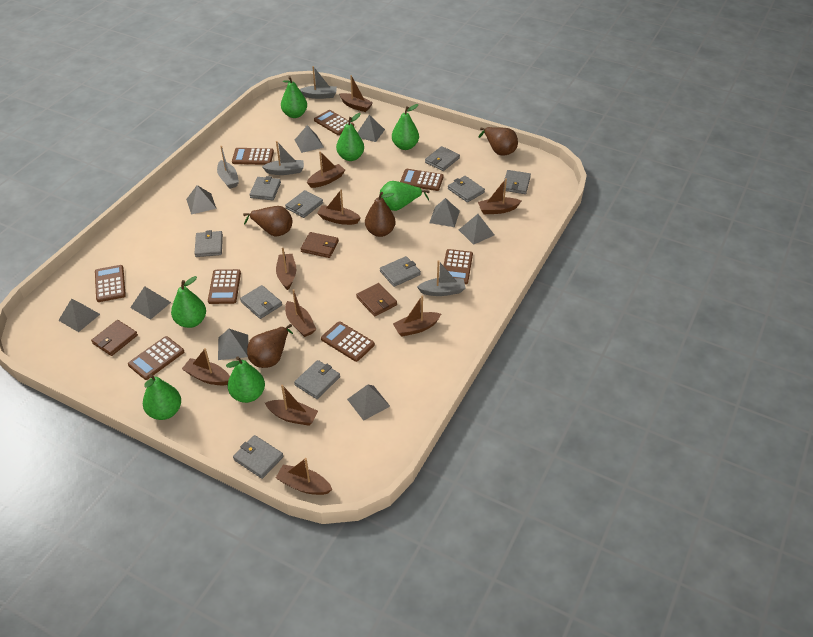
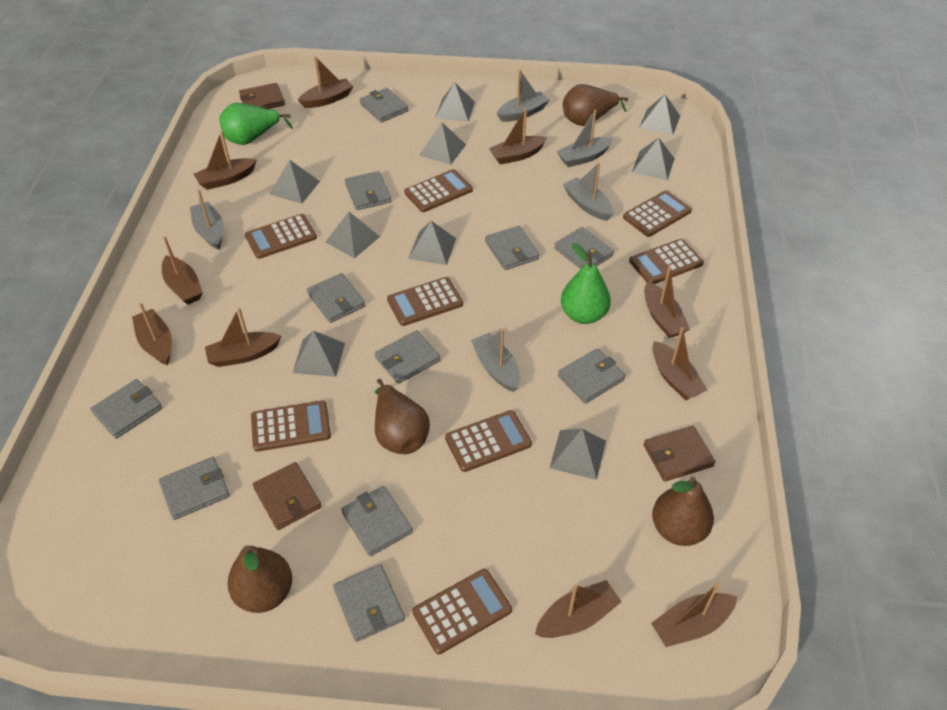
green pear: [143,374,181,420] [171,276,206,328] [226,356,265,403] [281,76,307,118] [336,113,364,161] [380,181,430,211] [392,104,419,150] = 7 -> [219,103,293,145] [561,243,611,324] = 2
grey boat: [217,146,239,189] [262,141,304,175] [299,66,337,99] [417,260,465,296] = 4 -> [190,190,224,250] [471,329,520,392] [497,69,550,122] [556,109,613,167] [563,163,613,221] = 5
grey wallet: [194,230,223,257] [233,435,284,479] [240,285,282,319] [249,176,281,200] [285,190,323,218] [294,360,340,399] [380,256,421,287] [425,146,460,171] [448,176,485,203] [504,170,531,194] = 10 -> [90,379,162,439] [159,457,230,520] [307,273,365,323] [333,564,405,642] [341,486,413,556] [345,171,391,210] [360,88,408,123] [375,330,440,384] [485,226,540,270] [554,227,614,269] [558,348,626,404] = 11

